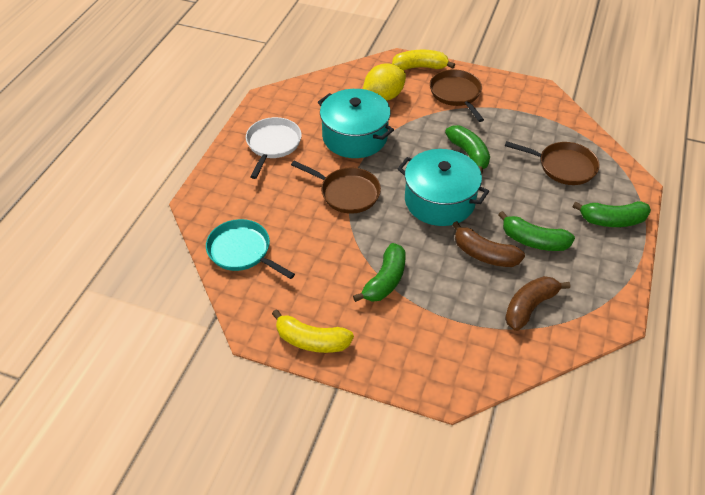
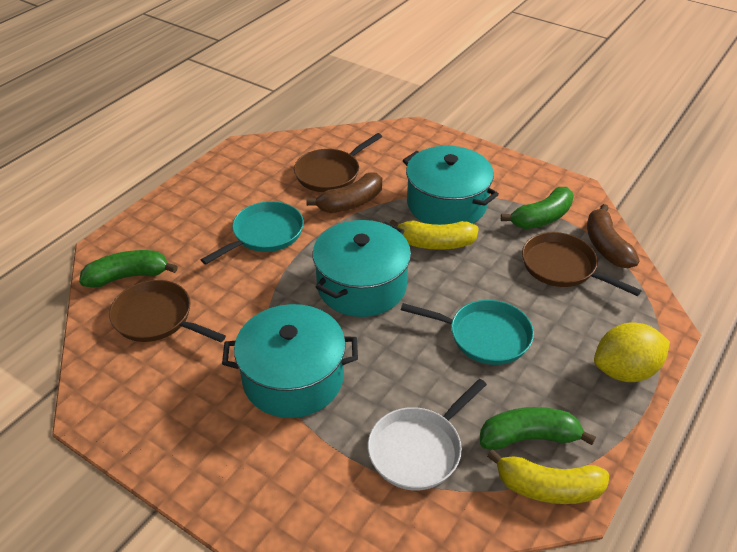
green banana: [353,243,406,302] [445,125,490,174] [498,211,575,251] [572,201,651,227] = 4 -> [79,250,178,288] [480,407,596,450] [501,187,574,229] = 3
turquoise pan: [206,219,295,279] = 1 -> [201,201,304,265] [401,300,534,365] = 2
turquoise pot: [318,89,394,158] [397,149,489,226] = 2 -> [222,304,358,418] [312,220,411,317] [403,146,499,225] = 3

